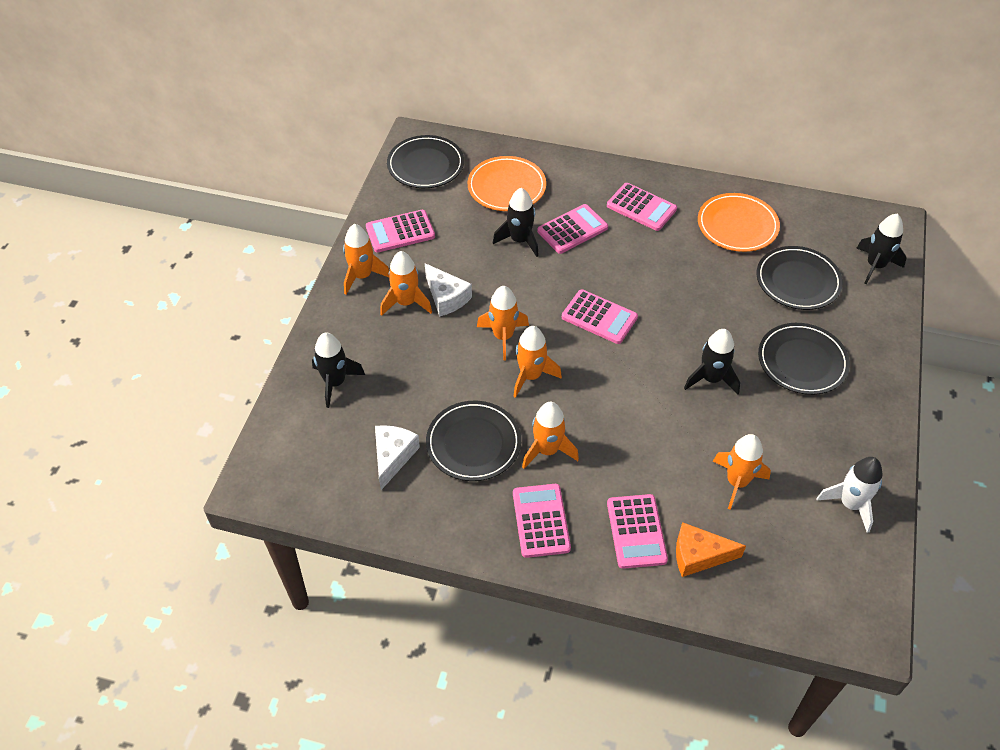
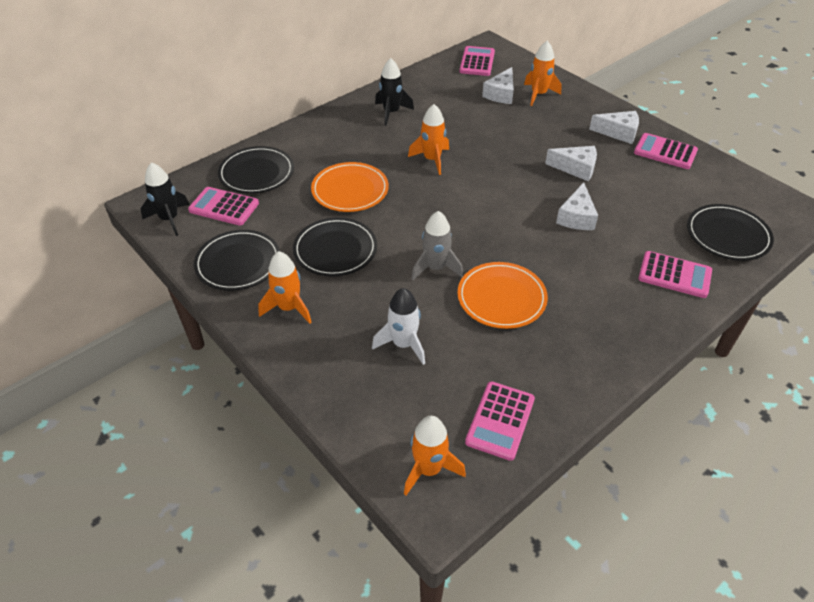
black rocket: [312,332,365,408] [493,188,539,257] [684,329,740,394] [856,214,907,285] = 4 -> [141,162,189,236] [375,58,414,126] = 2
grey rocket: none = 0 -> [412,211,463,280] = 1
orange cheese: [676,522,746,577] = 1 -> none = 0
orange rocket: [343,224,389,295] [380,251,432,316] [477,286,529,361] [513,326,562,398] [522,402,579,469] [713,434,771,510] = 6 -> [258,251,311,324] [404,416,466,495] [408,104,449,175] [524,41,562,106] = 4
pink calculator: [366,210,435,252] [513,484,571,558] [537,204,608,254] [562,289,638,344] [607,183,677,231] [607,494,668,569] = 6 -> [188,187,259,226] [460,46,495,76] [465,381,535,461] [634,133,698,169] [638,251,712,298] = 5
white cheese: [375,425,420,490] [425,263,472,317] = 2 -> [482,67,514,104] [545,146,597,181] [556,182,598,230] [589,111,639,144] = 4

